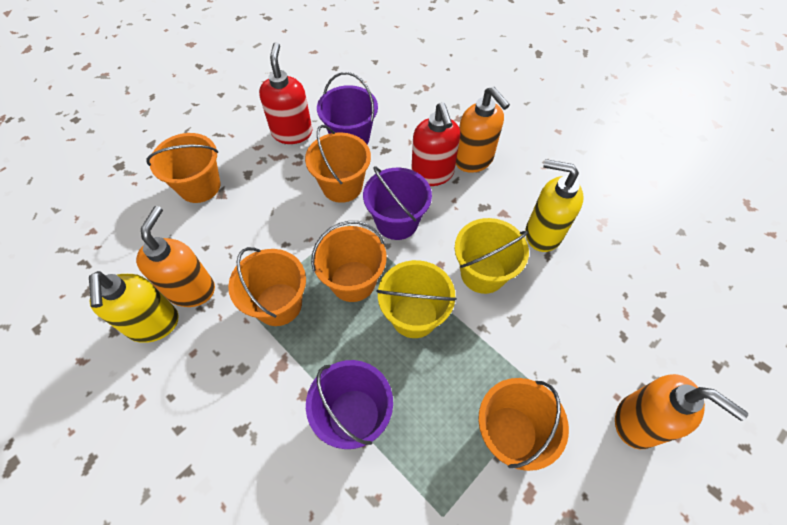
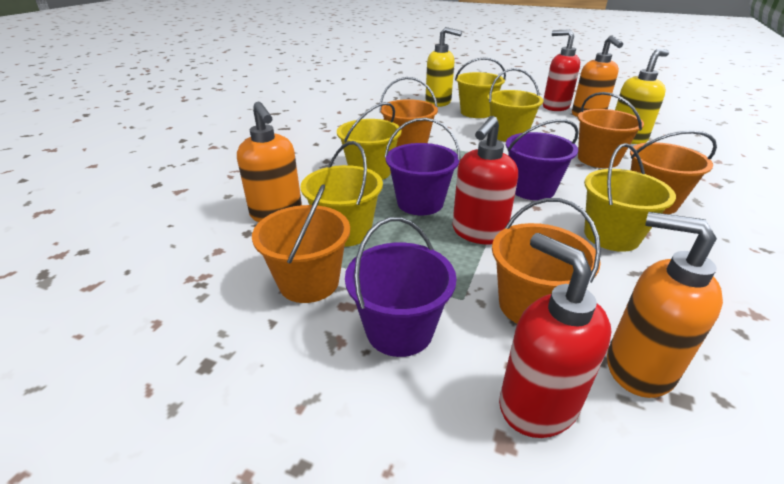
red soap dispenser: [259,42,312,144] [411,102,460,186] = 2 -> [452,116,518,245] [499,233,611,438] [543,29,580,111] = 3
yellow bucket: [376,260,457,338] [455,218,529,294] = 2 -> [301,141,383,247] [337,102,402,180] [455,57,506,118] [487,68,543,142] [584,143,676,252] = 5

